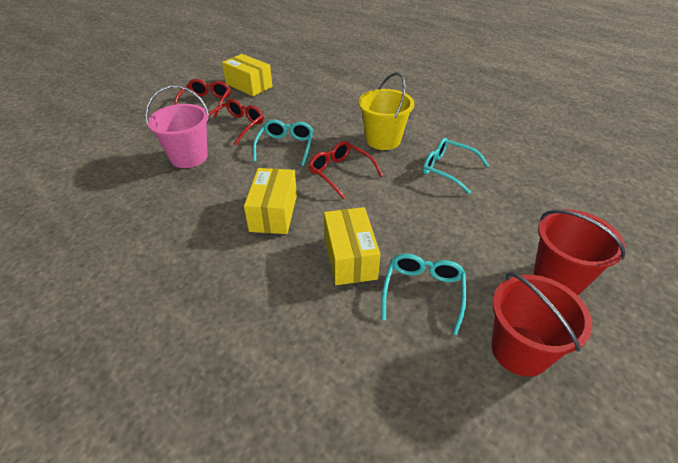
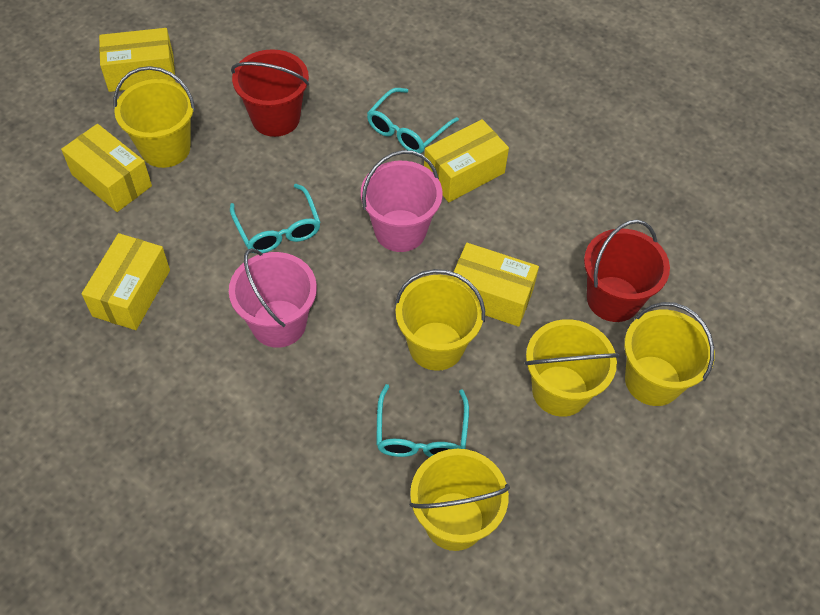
pink bucket: [145,85,210,168] = 1 -> [229,248,317,348] [361,150,443,252] = 2
red glasses: [174,79,230,118] [208,99,264,146] [309,141,383,199] = 3 -> none = 0
yellow box: [222,54,273,96] [244,168,297,234] [324,207,380,285] = 3 -> [61,124,152,212] [81,233,170,330] [99,28,176,92] [424,119,509,202] [452,243,539,327] = 5
yellow bucket: [358,73,414,150] = 1 -> [114,66,195,168] [395,269,485,371] [409,449,510,551] [525,319,619,417] [624,302,715,406] = 5

